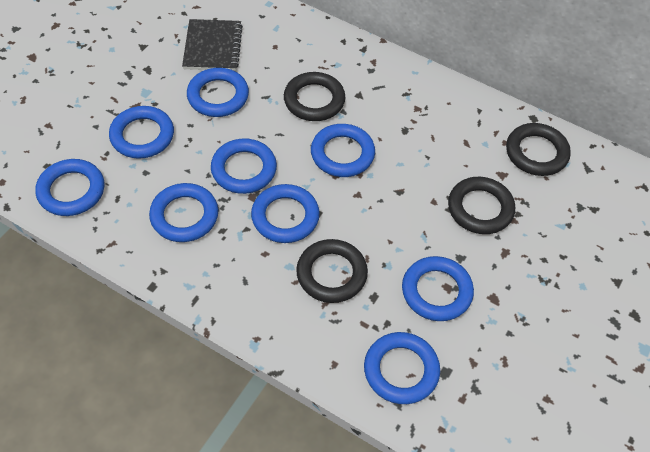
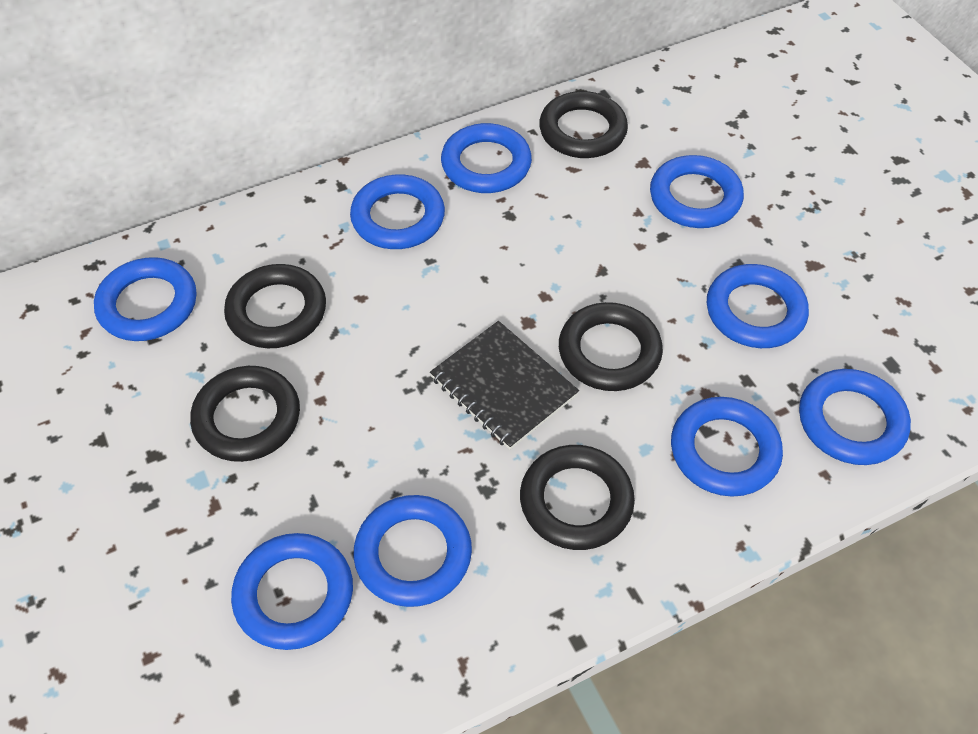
black ring: [284,72,346,121] [296,239,368,303] [448,177,515,234] [506,123,571,176] = 4 -> [190,366,300,462] [224,264,326,348] [520,445,635,550] [539,91,628,158] [559,302,663,391] = 5

